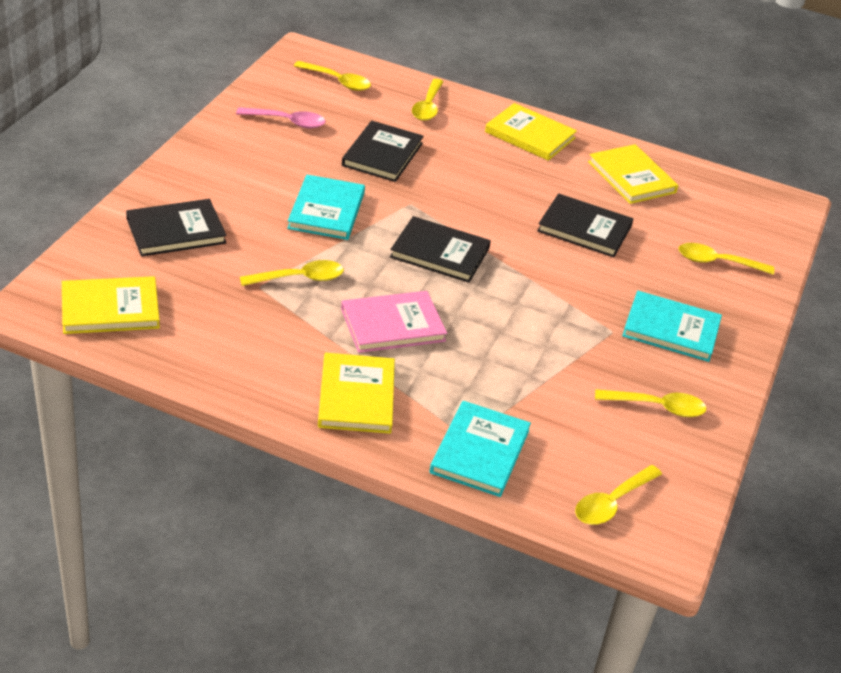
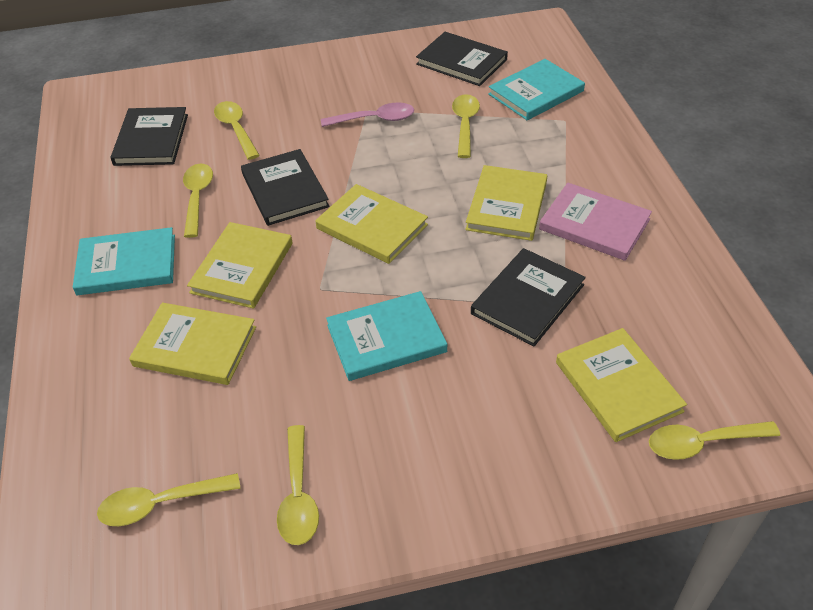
yellow book: [62,276,160,334] [318,353,395,434] [485,103,577,161] [588,144,678,204] = 4 -> [129,303,256,385] [187,222,293,309] [315,184,428,264] [465,165,547,241] [556,328,687,442] = 5

